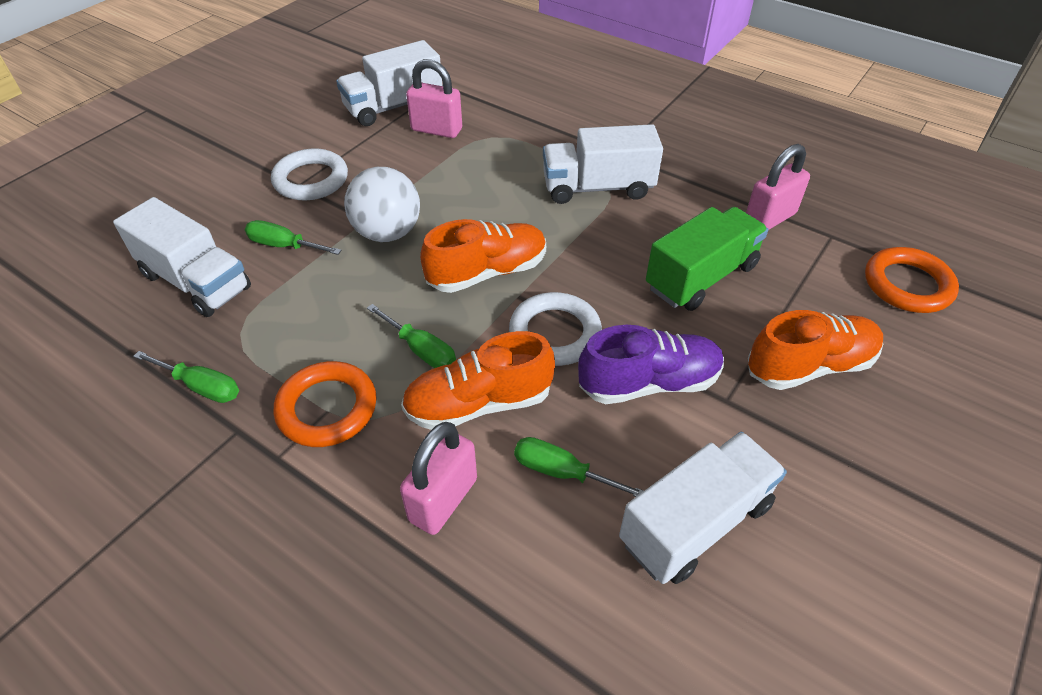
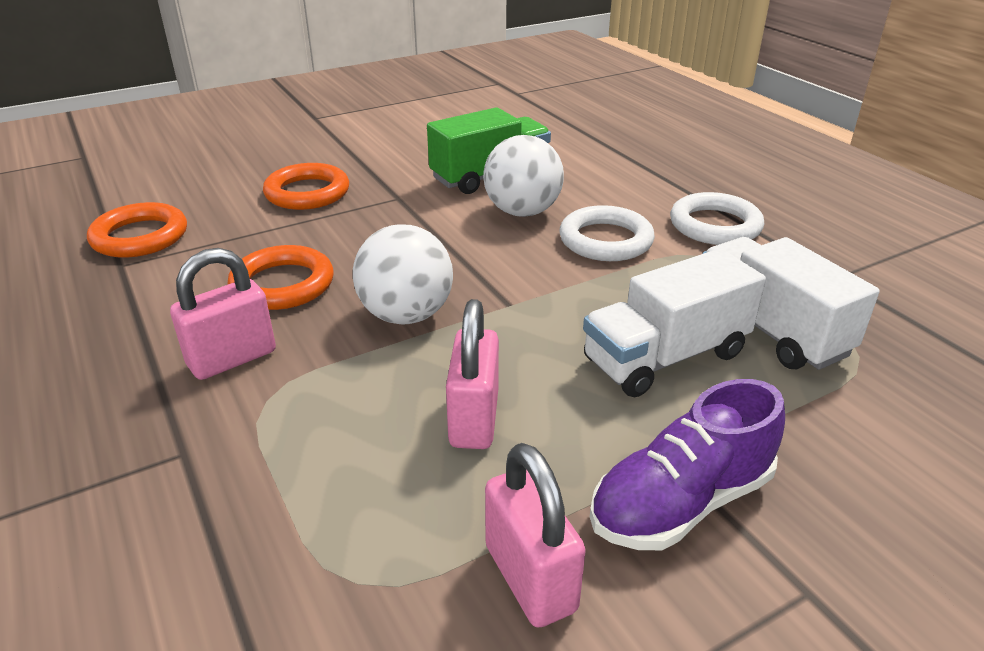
green screwdriver: [133,351,239,403] [245,220,342,255] [367,304,456,368] [514,437,644,497] = 4 -> none = 0
orange ring: [274,361,377,447] [865,247,959,313] = 2 -> [87,202,187,258] [227,245,334,310] [263,163,349,210] = 3
orange shoe: [401,331,555,430] [420,219,546,293] [748,310,883,390] = 3 -> none = 0
white ball: [344,167,420,242] = 1 -> [353,224,453,325] [483,135,564,217] = 2
white truck: [113,197,251,317] [336,40,443,126] [543,124,663,204] [619,432,787,584] = 4 -> [583,249,766,397] [702,237,880,370] = 2

